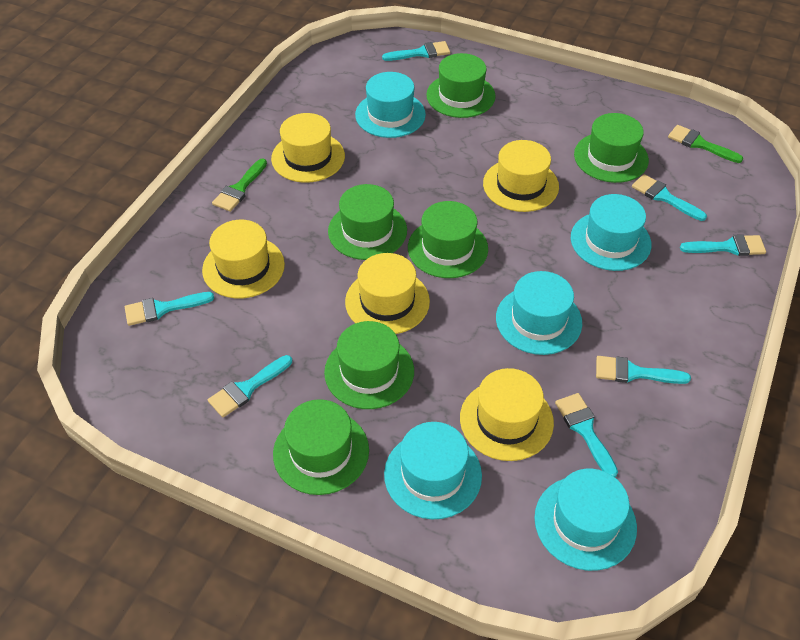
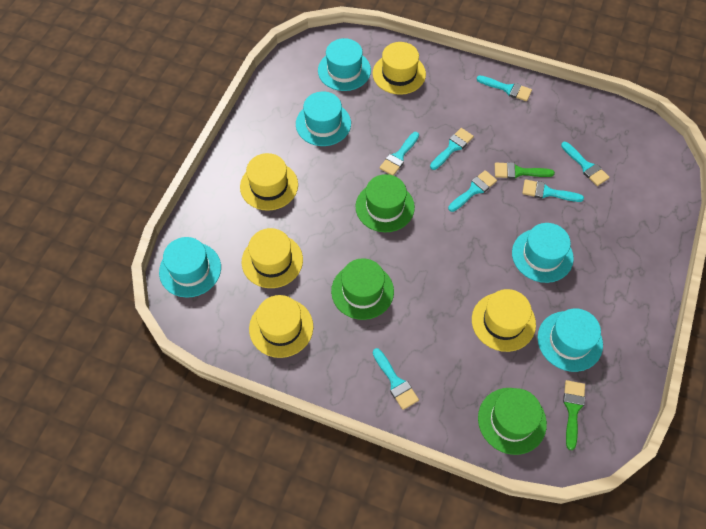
green hat: [273,399,369,495] [324,321,414,409] [328,184,407,260] [408,201,488,278] [426,53,496,118] [574,113,649,183] = 6 -> [331,258,394,320] [356,174,415,232] [478,388,547,455] = 3

